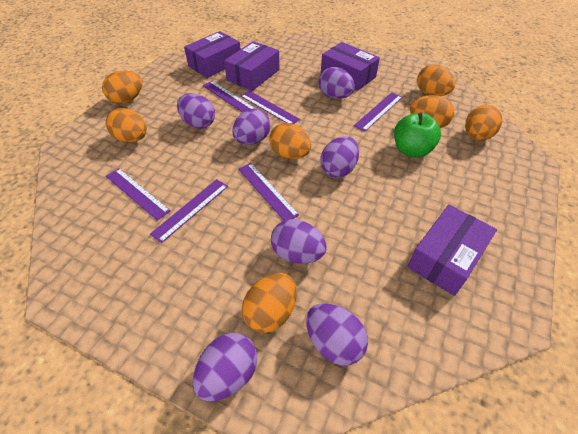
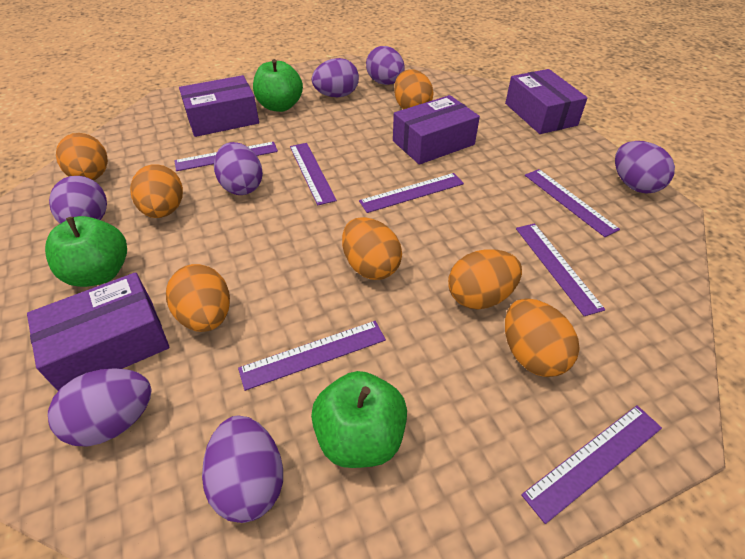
green apple: [394,112,441,158] = 1 -> [45,216,127,287] [253,59,303,112] [311,371,407,468] = 3
purple ruler: [106,168,171,221] [150,179,228,243] [203,81,255,113] [238,163,299,221] [241,91,300,124] [354,92,402,131] = 6 -> [174,142,278,171] [238,321,386,391] [290,143,337,205] [359,173,464,213] [516,223,605,316] [521,405,662,524] [525,169,620,237] = 7

